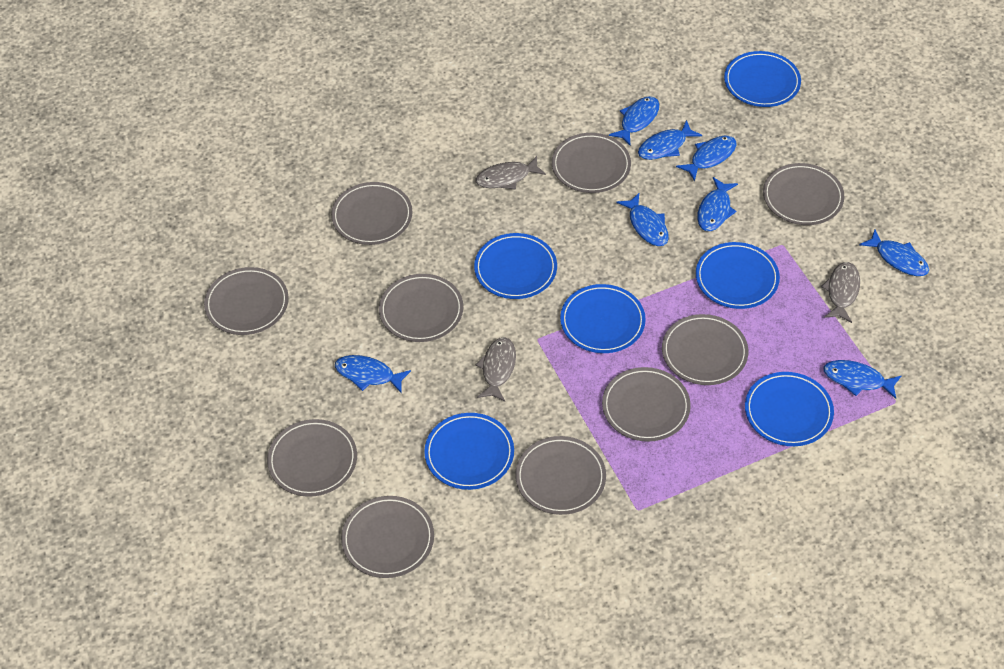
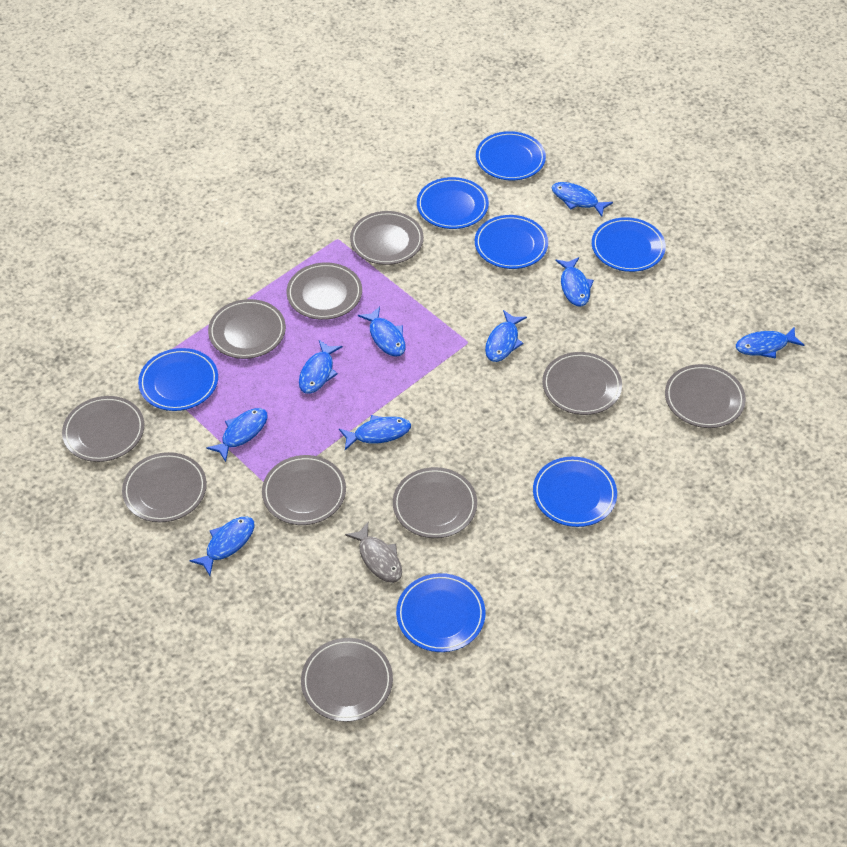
blue fish: [335,355,411,393] [609,96,659,145] [617,193,669,246] [638,120,702,160] [676,136,736,181] [697,177,738,231] [823,360,901,399] [859,230,929,276] = 8 -> [190,516,255,576] [206,408,268,462] [299,340,342,394] [339,415,411,450] [358,306,406,357] [485,310,527,362] [552,182,613,217] [555,257,594,307] [736,327,804,358] = 9
blue plate: [424,413,514,490] [474,233,557,299] [560,284,646,353] [696,242,780,309] [724,51,801,107] [745,372,834,446] = 6 -> [138,348,218,411] [396,573,485,652] [417,177,489,229] [475,215,548,269] [476,131,546,180] [533,457,617,527] [592,217,666,272] = 7
grey fish: [476,156,546,190] [476,337,516,402] [821,262,860,323] = 3 -> [345,522,402,583] = 1

